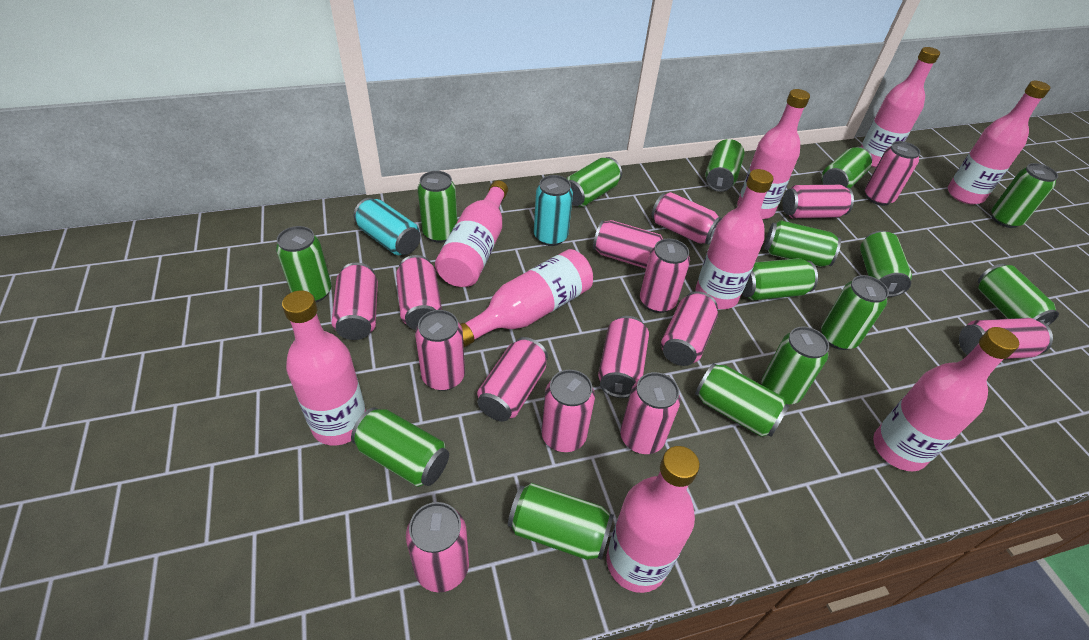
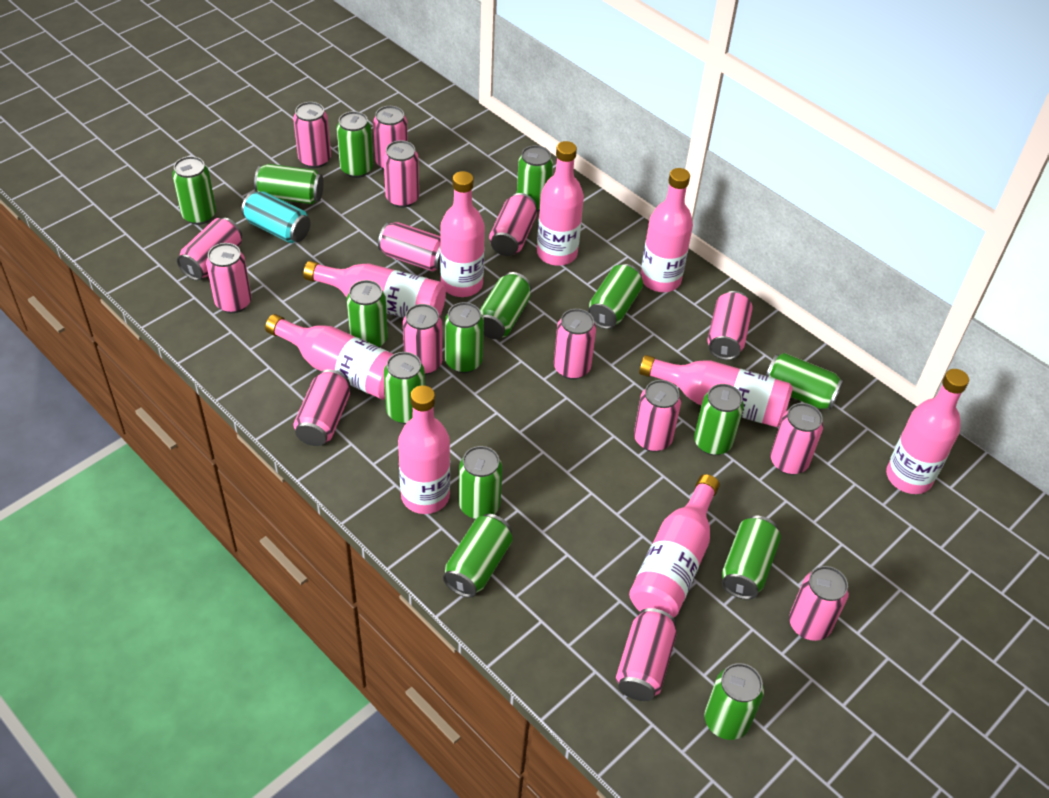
turquoise can: [354,198,421,255] [534,175,573,246] = 2 -> [241,191,311,243] = 1

